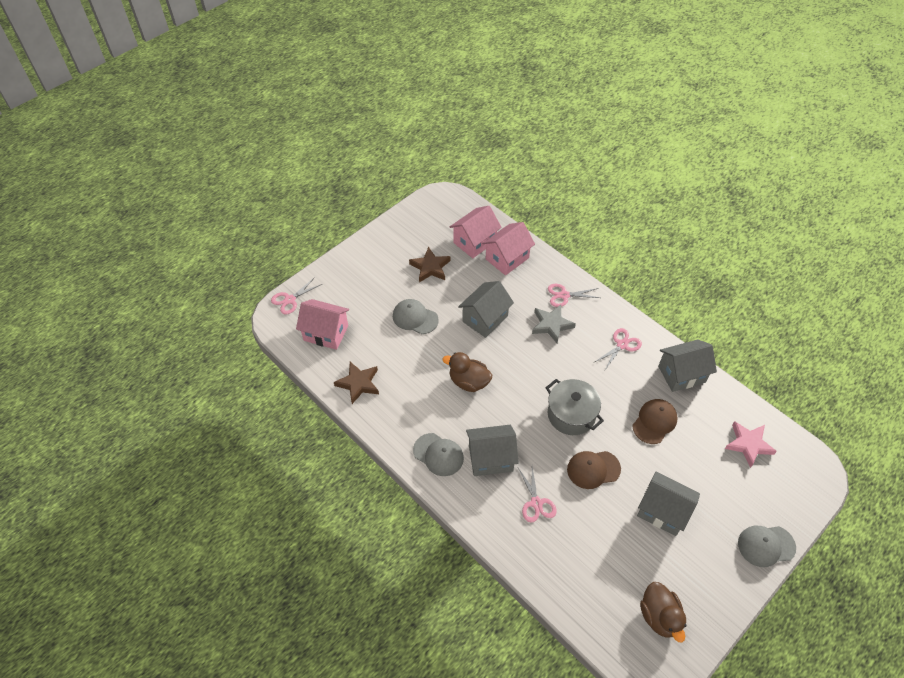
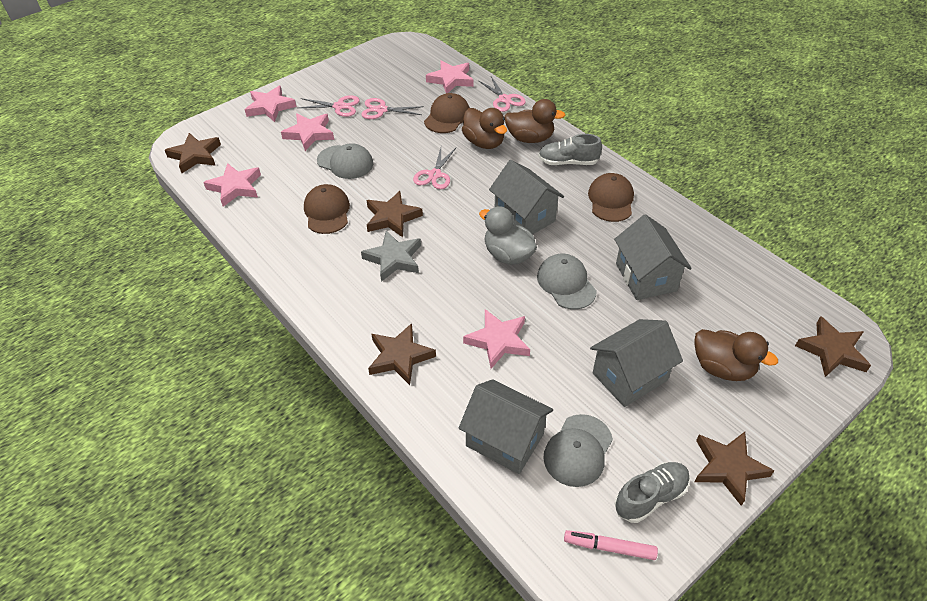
brown cap: [567,451,621,489] [632,399,678,444] = 2 -> [304,184,350,234] [424,93,470,133] [588,173,634,222] = 3
brown duck: [442,352,492,392] [640,582,687,642] = 2 -> [462,108,507,149] [504,99,565,143] [694,329,778,381] = 3
brown star: [334,362,379,404] [409,247,451,282] = 2 -> [165,133,221,173] [367,191,423,237] [368,323,436,385] [694,432,774,506] [795,316,871,377] = 5
grey duck: none = 0 -> [479,206,537,265] = 1
grey pot: [546,379,604,435] = 1 -> none = 0
grey shoe: none = 0 -> [538,134,602,165] [615,462,690,523] = 2
pink house: [296,299,349,350] [450,206,502,258] [482,222,535,275] = 3 -> none = 0
pink marker: none = 0 -> [564,530,658,560] = 1
pink star: [725,421,777,468] = 1 -> [203,163,261,207] [245,86,296,122] [281,113,334,151] [426,60,473,93] [463,309,530,369] = 5

